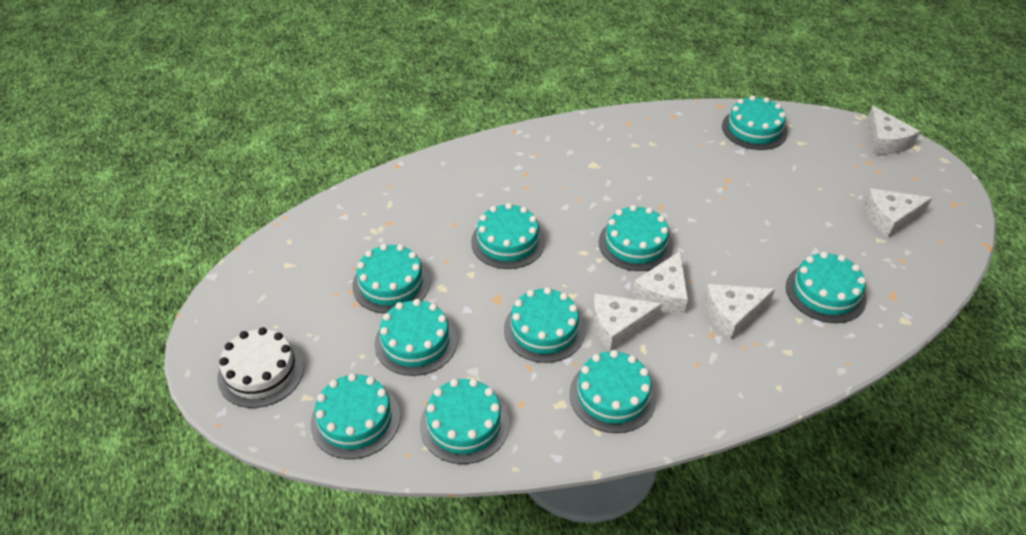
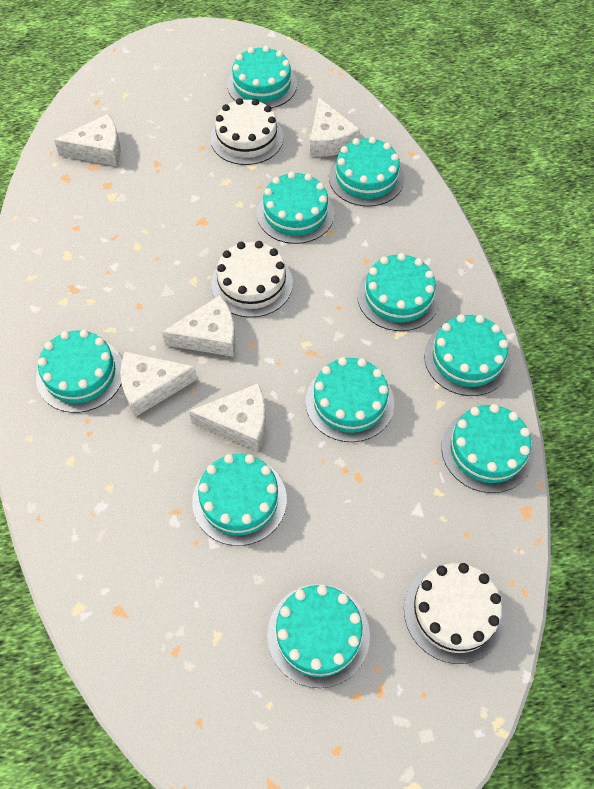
white cake: [217,327,304,408] = 1 -> [210,98,284,165] [211,241,293,318] [404,563,506,664] = 3

